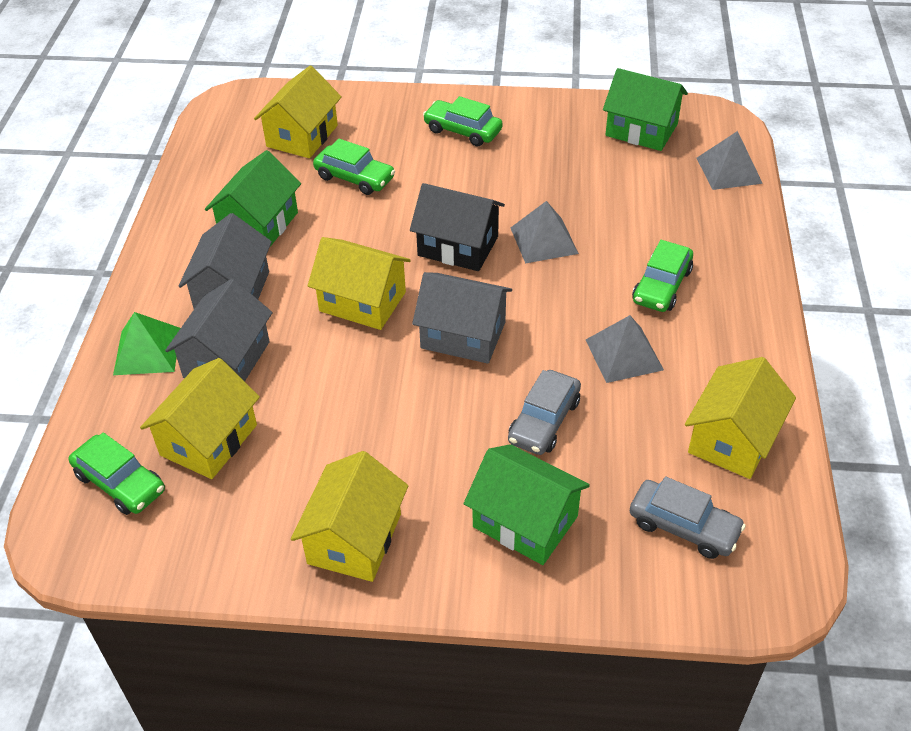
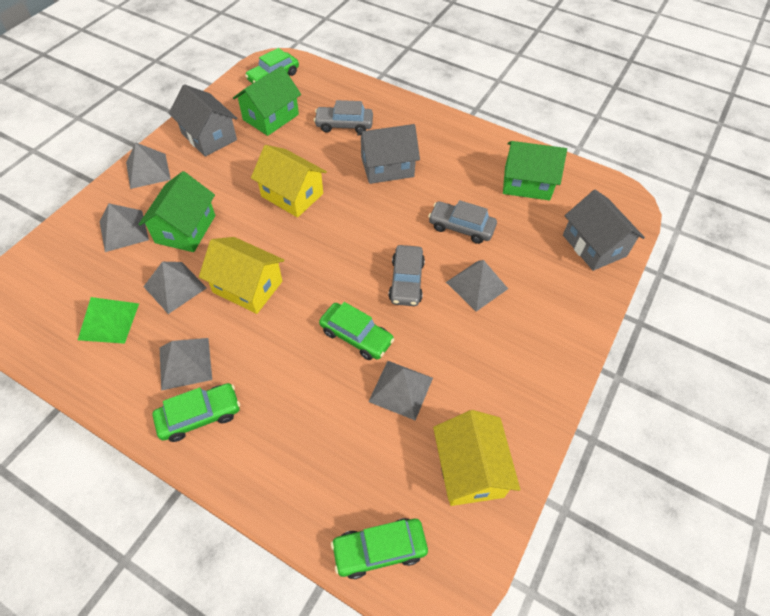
black house: [410,183,505,271] = 1 -> none = 0
grey car: [508,370,581,455] [630,476,746,559] = 2 -> [314,100,373,133] [388,245,425,306] [428,200,497,244] = 3
grey pyramid: [511,201,579,264] [586,315,664,383] [696,131,763,190] = 3 -> [100,203,149,252] [126,142,171,189] [143,262,207,314] [160,338,212,391] [368,361,433,421] [446,260,508,311] = 6
yellow house: [140,358,260,479] [254,66,342,158] [291,451,408,582] [308,237,411,330] [685,357,796,479] = 5 -> [199,237,284,314] [251,145,327,218] [433,410,520,506] = 3

